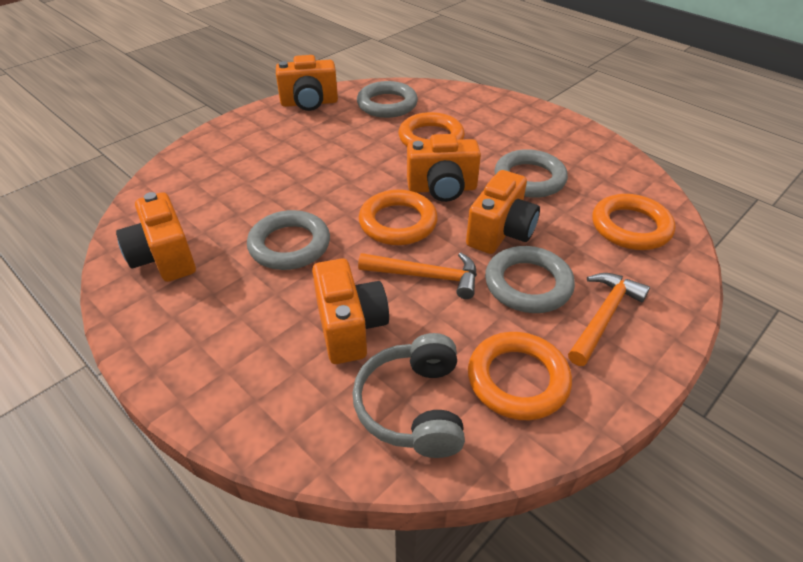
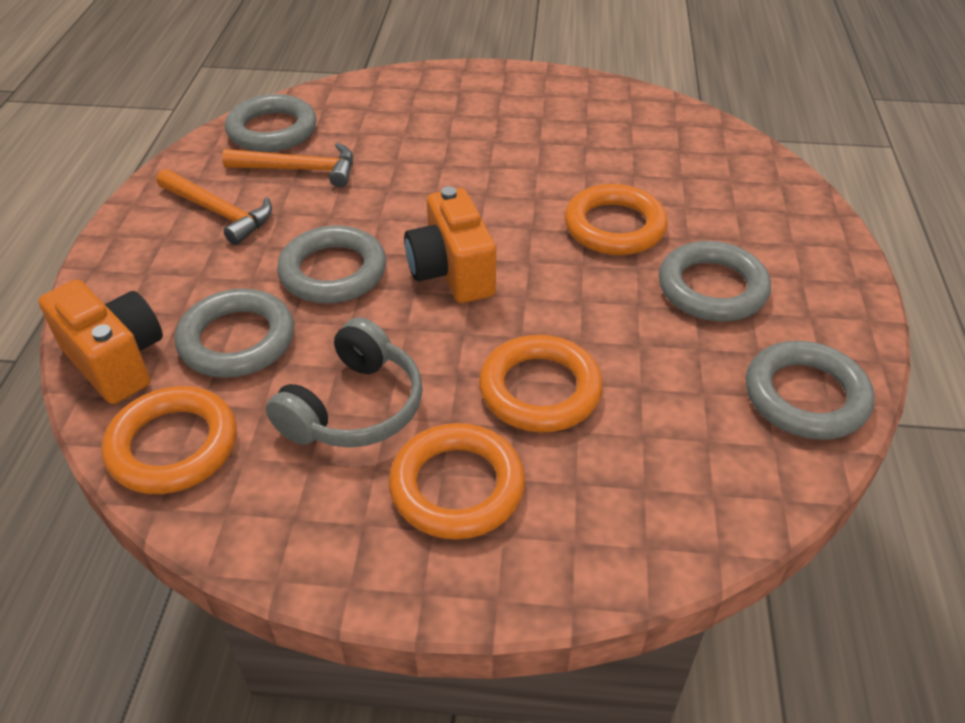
grey ring: [247,210,330,270] [357,81,418,118] [485,246,575,313] [495,149,568,198] = 4 -> [175,289,294,378] [225,94,317,152] [277,225,386,304] [659,241,771,321] [746,341,875,440] = 5
orange camera: [116,192,196,282] [276,55,338,111] [312,259,389,364] [407,134,481,202] [466,170,540,254] = 5 -> [39,280,163,404] [404,186,496,303] = 2

